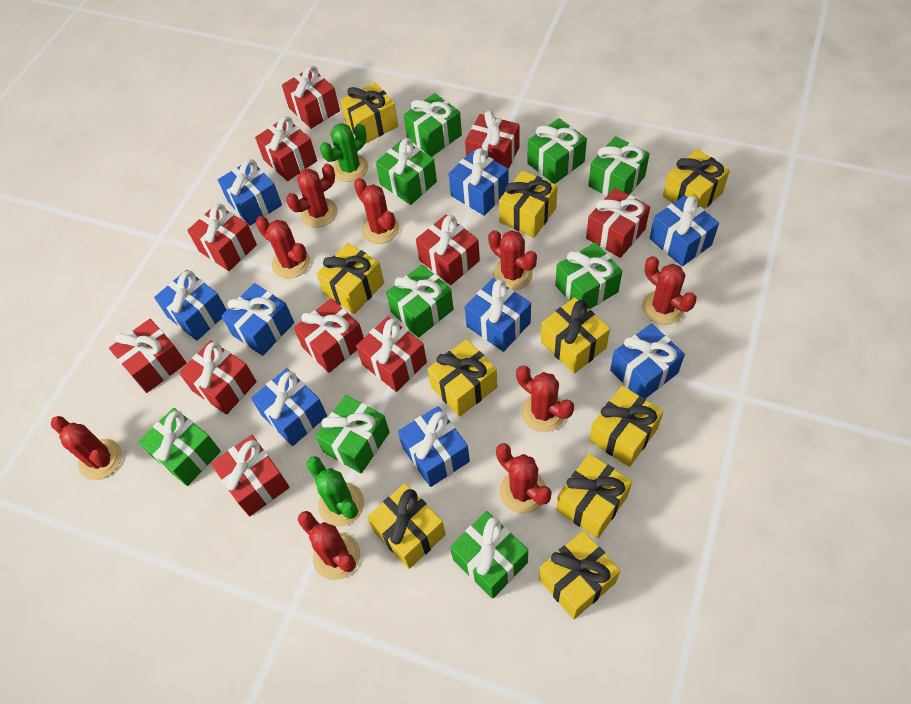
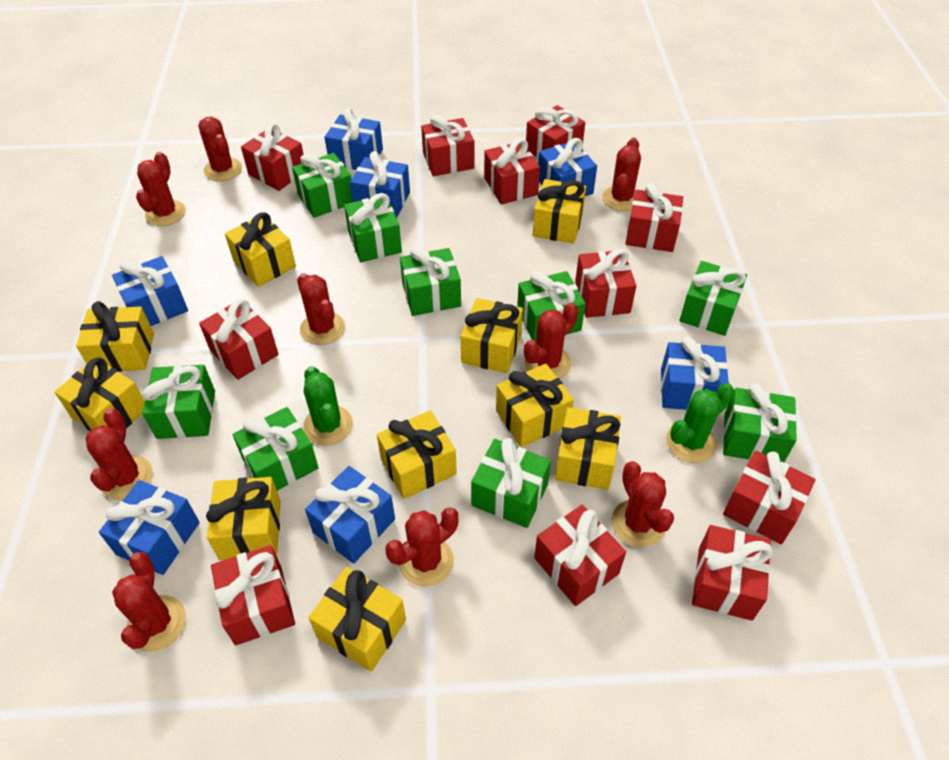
blue gift: [154,270,227,341] [218,159,282,226] [221,283,294,356] [251,368,327,446] [398,406,470,487] [449,148,509,216] [465,278,531,352] [610,324,685,399] [649,195,719,266] = 9 -> [99,480,200,575] [112,256,188,326] [305,466,395,564] [325,108,383,170] [350,151,410,218] [538,138,597,196] [661,337,729,410] = 7

